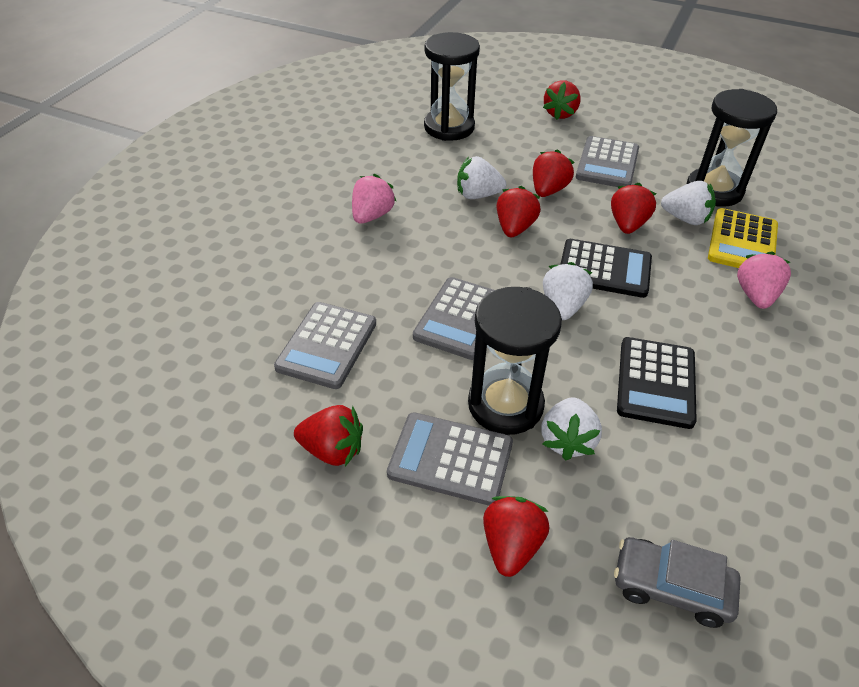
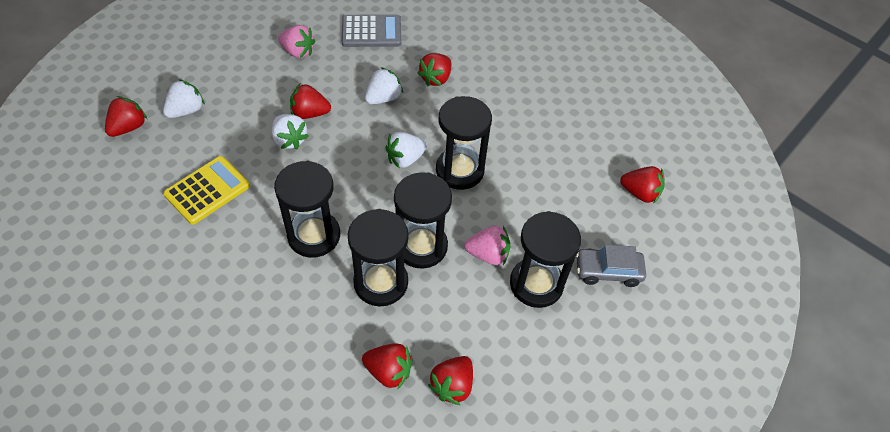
black calculator: [560,239,652,298] [617,337,697,429] = 2 -> none = 0
black hourglass: [424,32,480,141] [468,287,562,435] [687,89,777,207] = 3 -> [274,161,340,258] [348,209,408,306] [394,172,452,269] [436,96,492,190] [510,211,581,308] = 5
grey calculator: [274,302,376,389] [387,412,513,506] [413,277,495,360] [576,136,639,187] = 4 -> [342,15,401,47] = 1

